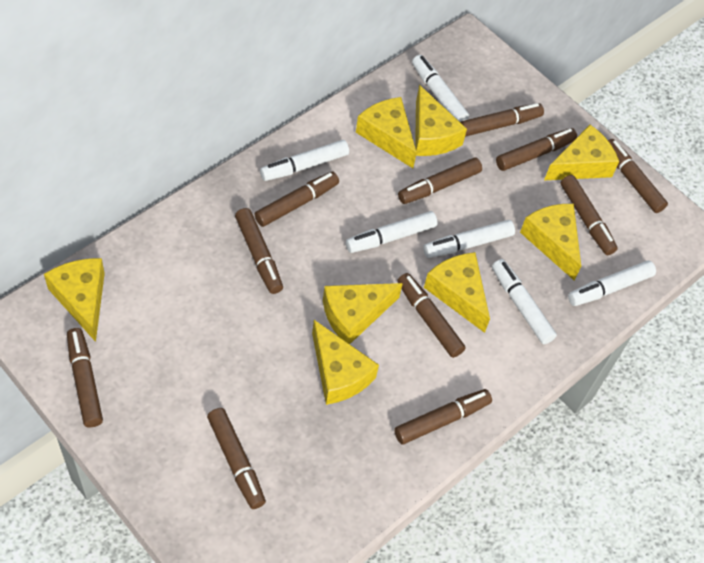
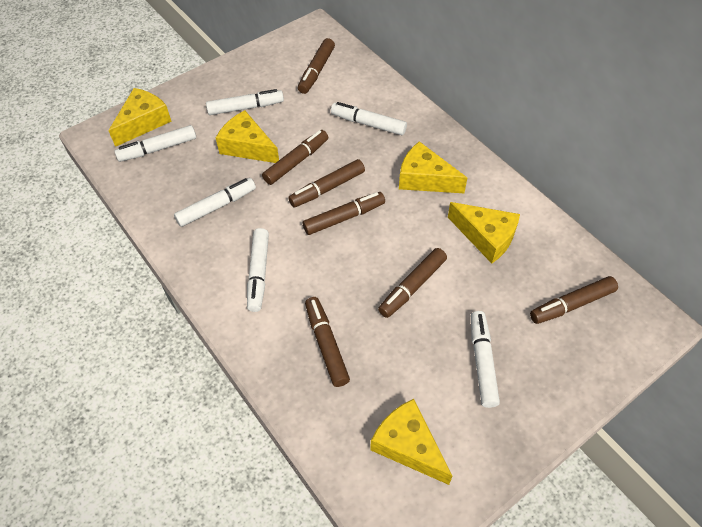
brown marker: [67,328,103,427] [207,408,266,509] [235,208,283,294] [254,172,339,227] [394,389,492,444] [397,273,466,358] [398,157,482,204] [460,103,544,137] [496,128,577,171] [560,175,618,255] [608,139,668,213] = 11 -> [262,130,328,185] [288,159,365,208] [298,38,335,94] [302,192,385,235] [305,297,350,387] [378,248,447,318] [530,276,618,324] = 7
yellow cheese: [44,258,105,342] [312,320,379,405] [323,283,403,344] [356,97,417,168] [415,85,467,156] [424,252,490,333] [520,204,581,280] [544,125,619,180] = 8 -> [108,88,172,147] [216,110,279,163] [370,399,453,485] [399,141,467,193] [448,202,520,263] = 5

